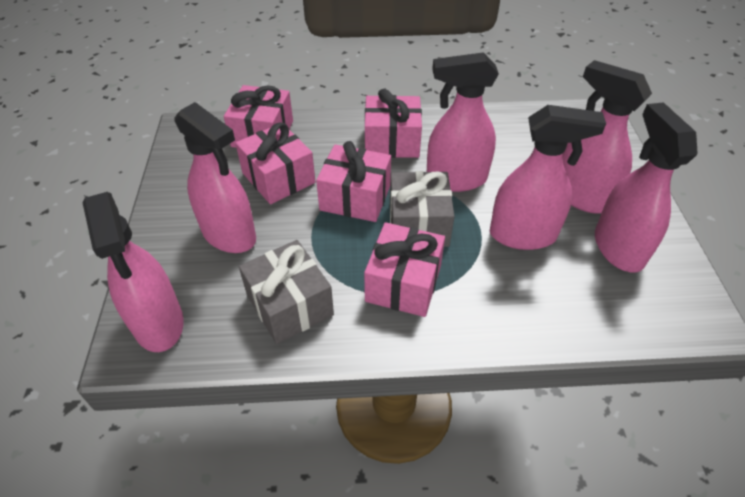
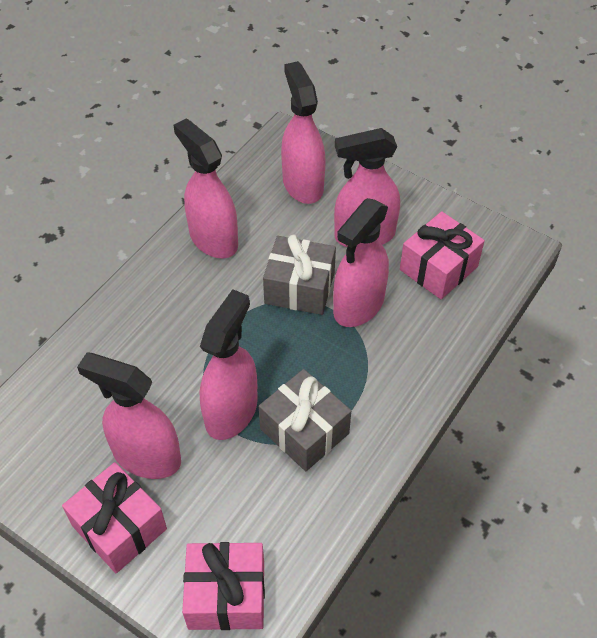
pink gift: [224,85,293,148] [235,122,315,205] [316,141,391,222] [364,222,445,317] [365,89,422,158] = 5 -> [62,462,167,573] [182,542,265,630] [400,211,485,299] = 3

